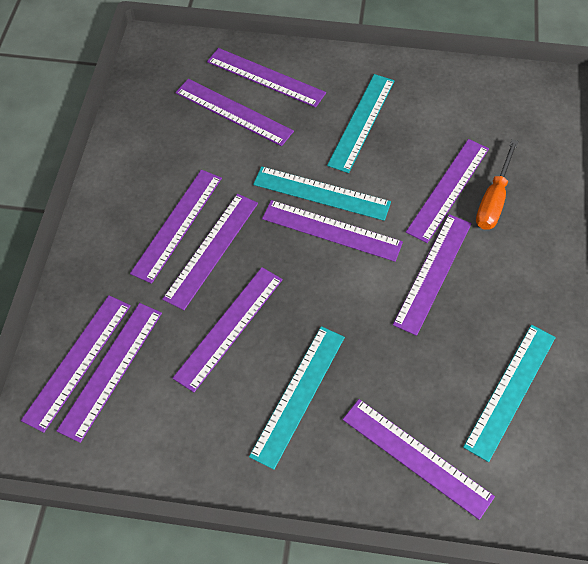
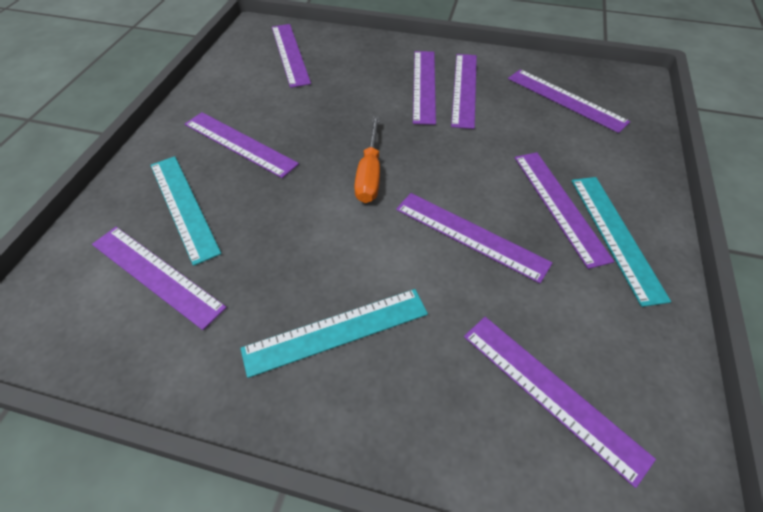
purple ruler: [21,295,131,433] [57,303,162,443] [130,169,222,284] [162,194,258,310] [173,267,283,392] [175,79,294,146] [207,48,326,108] [262,200,403,262] [342,399,495,520] [393,214,472,336] [406,139,489,243] = 11 -> [92,227,227,330] [185,112,299,178] [272,24,311,88] [396,193,552,283] [413,51,436,125] [451,54,477,129] [464,317,656,488] [508,69,630,133] [515,152,614,269] = 9
turquoise ruler: [249,326,345,470] [253,166,391,221] [327,74,395,173] [463,325,556,462] = 4 -> [150,156,221,266] [240,289,428,378] [572,177,671,307] = 3

